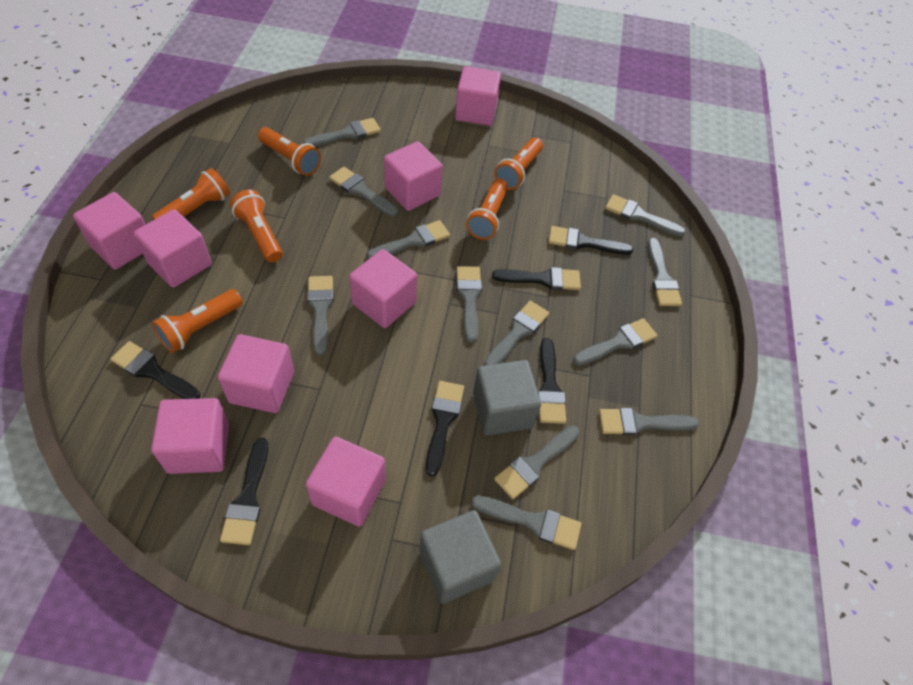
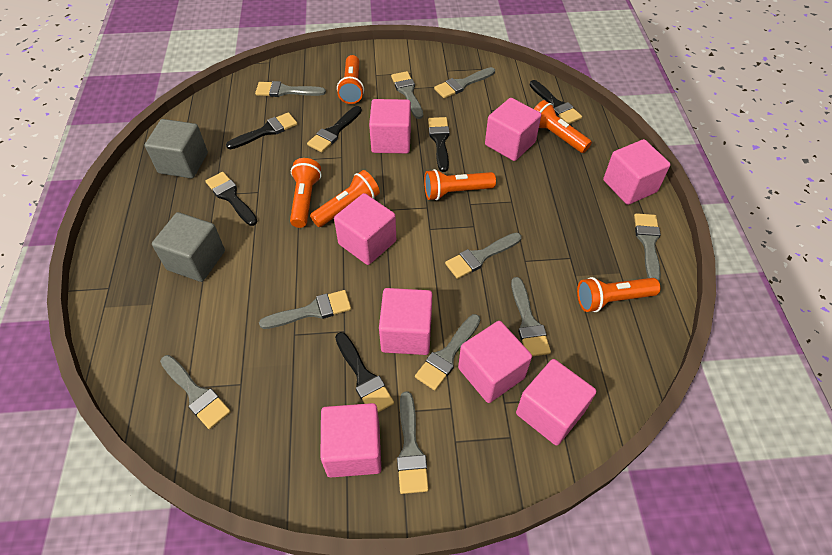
grey brush: [304,118,381,147] [307,276,334,355] [329,167,398,216] [367,220,450,259] [457,266,482,343] [471,495,581,550] [484,301,549,366] [494,426,580,499] [573,318,657,366] [599,408,699,435] [605,194,686,237] [647,238,682,306] = 12 -> [160,355,231,429] [255,81,326,97] [259,290,351,329] [391,71,423,119] [397,391,429,494] [415,314,481,390] [434,67,495,98] [445,233,522,279] [511,277,551,356] [634,213,661,281] = 10

